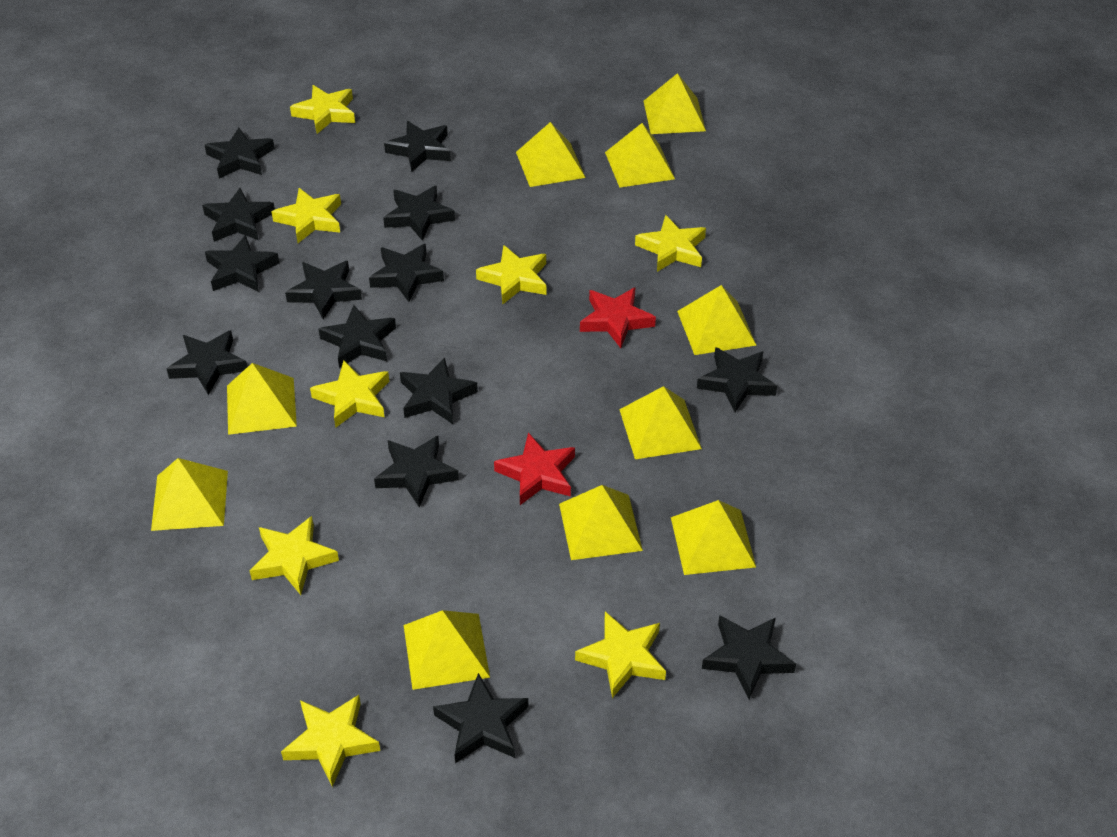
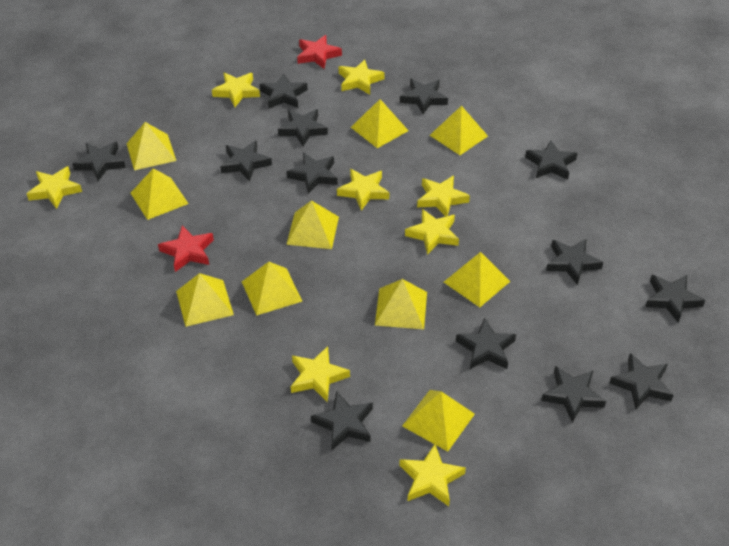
black star: [167,330,247,395] [202,188,275,242] [205,127,275,179] [205,235,279,292] [285,261,362,319] [319,305,396,368] [369,244,444,302] [374,436,459,508] [383,186,455,241] [384,121,451,172] [400,357,478,424] [433,673,528,763] [697,347,777,412] [702,615,796,699] = 14 -> [72,142,126,181] [220,140,272,181] [260,73,308,109] [278,109,328,146] [287,153,338,194] [311,391,373,450] [400,79,448,114] [456,318,516,369] [525,140,577,180] [541,366,606,423] [546,239,603,285] [609,353,674,409] [645,275,705,323] = 13

